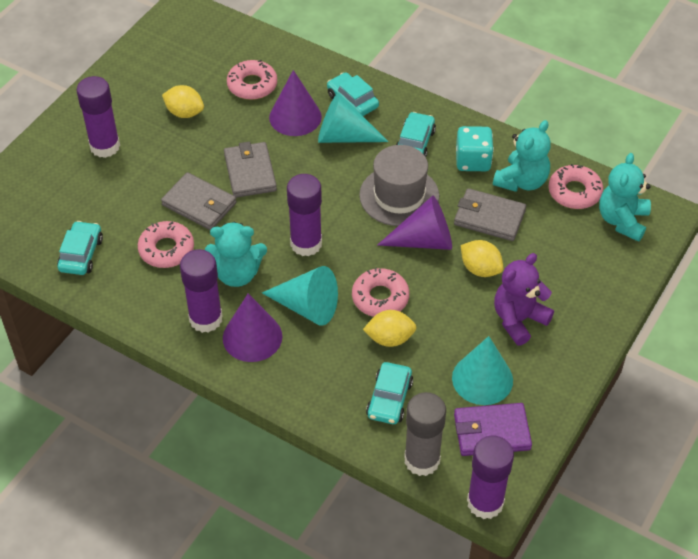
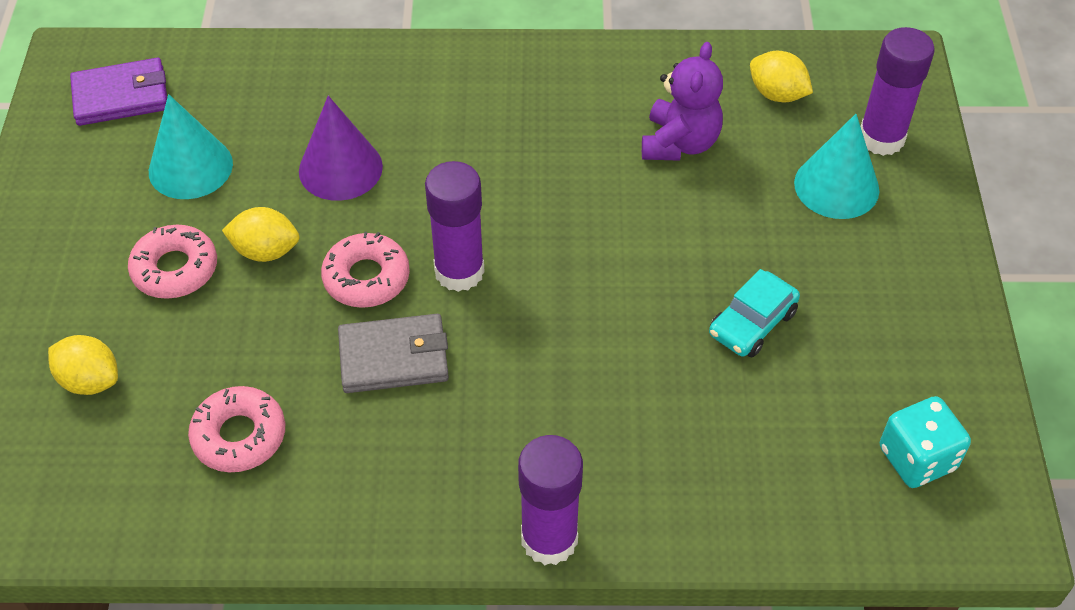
grey glue stick: [404,392,446,476] = 1 -> none = 0
grey hat: [359,145,439,226] = 1 -> none = 0
grey wallet: [161,172,237,230] [224,142,277,198] [454,188,526,241] = 3 -> [338,314,449,393] = 1
pink donut: [138,221,194,268] [227,60,277,100] [352,267,409,317] [549,164,603,209] = 4 -> [128,225,217,299] [188,386,285,472] [321,232,410,308] = 3
purple cone: [223,293,282,362] [269,70,322,136] [377,196,452,250] = 3 -> [299,96,383,201] = 1
purple glue stick: [76,76,120,158] [180,249,222,333] [287,174,322,256] [467,436,514,519] = 4 -> [425,161,485,292] [518,435,583,565] [860,27,935,156] = 3
turquoise car: [57,221,103,275] [327,72,379,116] [366,362,413,424] [396,112,436,157] = 4 -> [709,269,800,357] = 1
turquoise cone: [262,266,338,326] [318,93,389,143] [452,336,513,405] = 3 -> [149,94,233,199] [794,114,879,219] = 2
turquoise teddy bear: [205,222,267,287] [493,120,551,192] [599,153,651,242] = 3 -> none = 0

